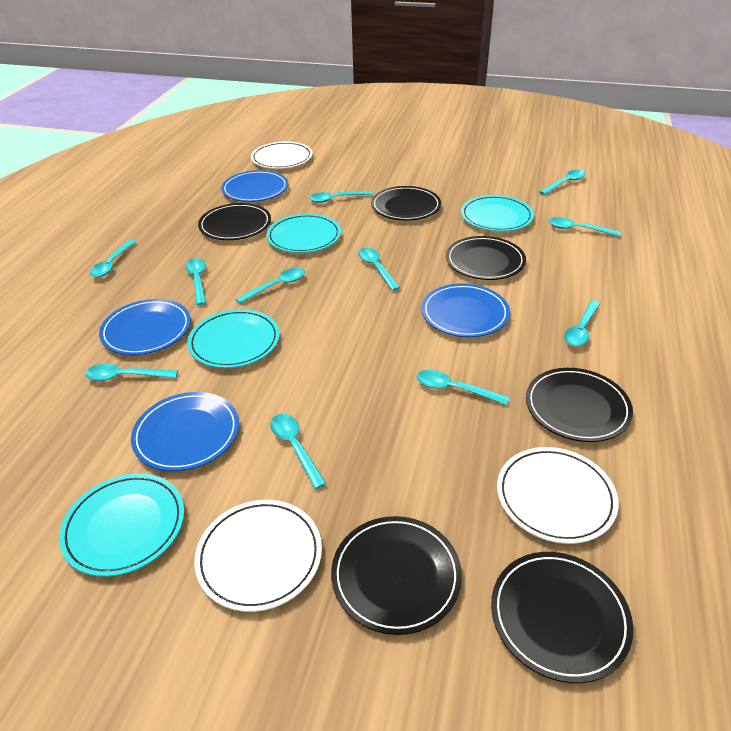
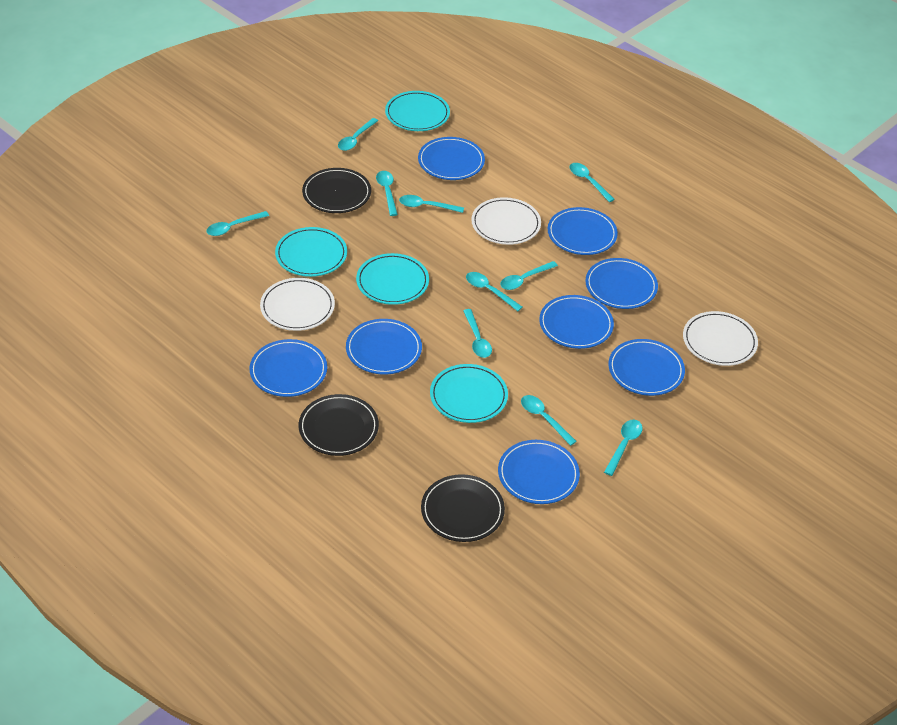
black plate: [198,203,271,240] [331,516,462,635] [371,186,441,221] [446,236,526,280] [491,552,633,683] [526,368,633,442] = 6 -> [299,394,379,456] [302,168,371,213] [421,474,505,542] = 3
blue plate: [99,299,191,355] [131,392,239,471] [221,170,288,202] [421,283,510,337] = 4 -> [250,339,327,397] [346,319,422,375] [418,137,485,180] [498,440,580,504] [539,295,614,349] [548,207,618,255] [585,258,658,309] [608,339,685,396] = 8
turquoise spoon: [85,363,178,381] [90,239,137,277] [185,258,206,305] [236,268,305,304] [270,414,326,489] [309,191,373,203] [358,248,400,291] [417,370,509,405] [539,170,586,195] [549,217,621,237] [564,300,600,346] = 11 -> [206,211,269,236] [338,118,378,151] [376,171,398,216] [399,195,464,213] [463,309,492,358] [466,272,523,311] [500,261,558,290] [521,395,577,446] [569,163,615,202] [604,420,642,476] = 10

